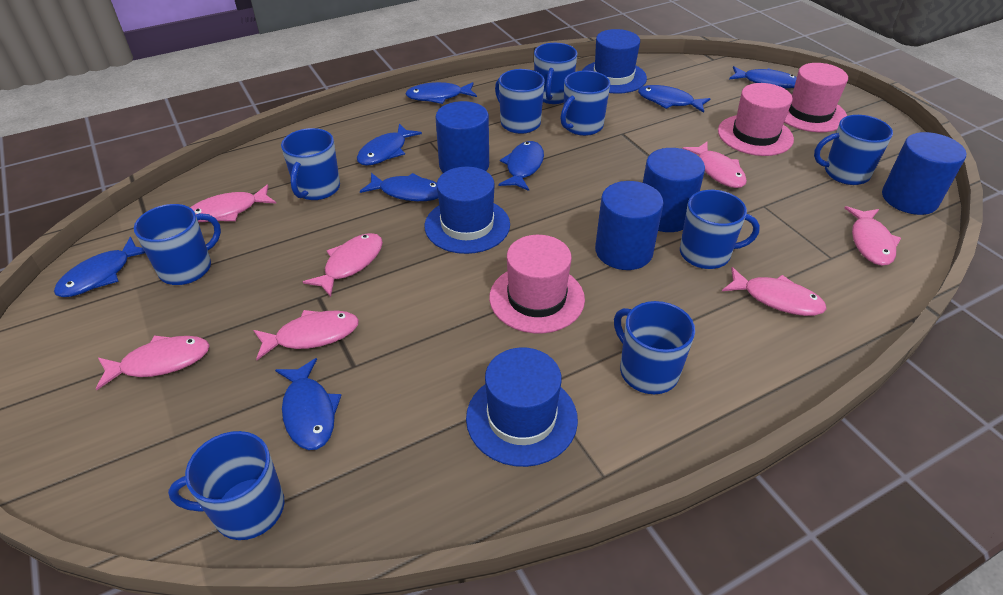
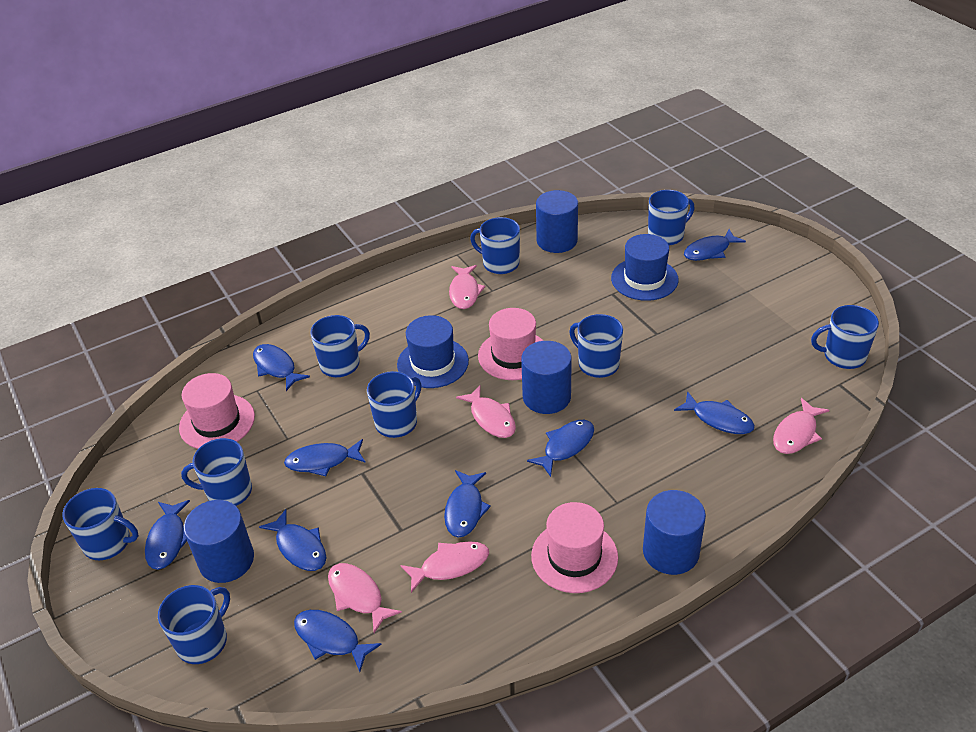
blue fish: [54,237,145,297] [275,358,342,450] [357,124,422,166] [360,173,438,201] [406,82,477,104] [498,141,544,191] [638,85,711,113] [729,66,797,89] = 8 -> [145,500,190,570] [253,344,310,391] [259,509,326,571] [284,439,366,476] [294,610,382,672] [444,470,491,537] [527,420,594,477] [674,391,755,434] [684,229,746,261] = 9
blue hat: [424,167,510,254] [466,347,578,467] [582,29,647,94] = 3 -> [397,315,469,388] [611,234,679,301] = 2
pink fish: [96,335,210,390] [190,184,277,222] [253,310,359,360] [303,233,383,297] [682,141,747,188] [722,267,827,316] [844,206,901,266] = 7 -> [328,563,402,633] [400,541,489,593] [449,265,485,309] [456,385,516,438] [773,398,829,454] = 5

